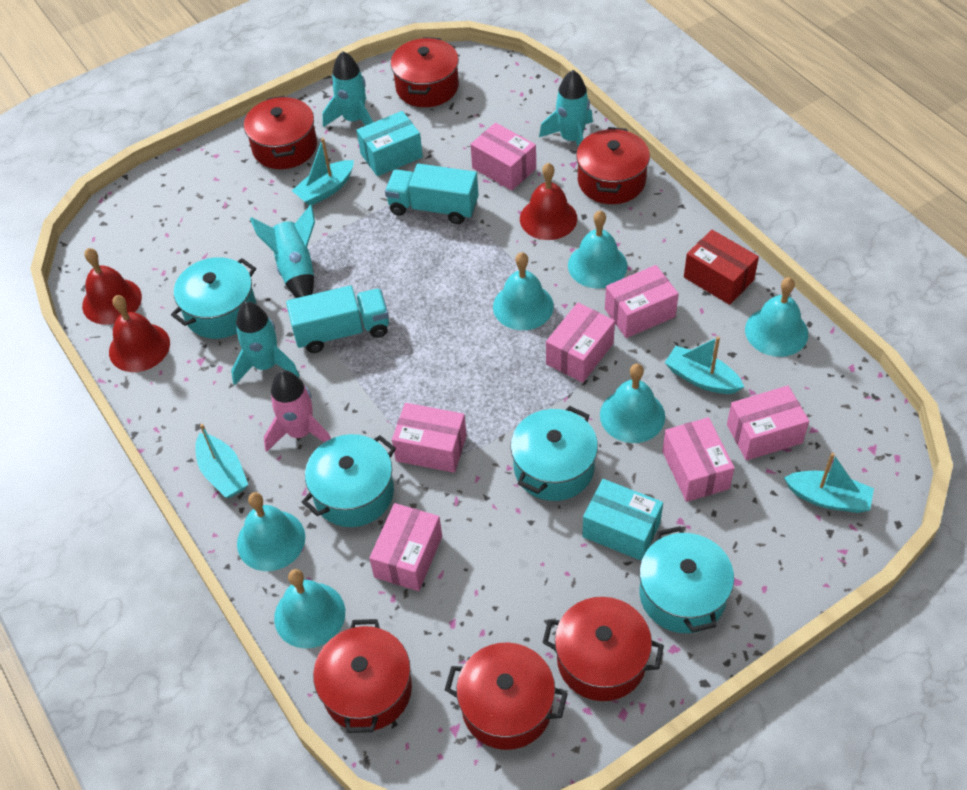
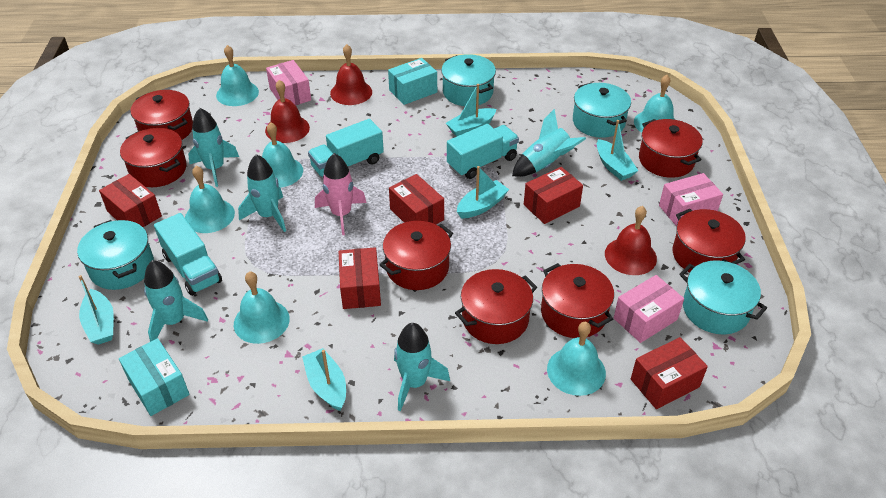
pink box: [369,503,442,591] [392,403,467,473] [471,123,536,191] [546,303,615,383] [605,265,679,338] [662,417,735,502] [727,386,809,460] = 7 -> [266,60,311,105] [614,275,684,343] [659,173,723,227] = 3
red box: [684,230,759,305] = 1 -> [99,174,162,227] [338,247,381,309] [389,174,444,224] [524,167,583,224] [631,337,708,409] = 5
red pot: [244,96,317,169] [313,619,412,733] [391,37,459,107] [445,642,568,750] [542,597,664,701] [576,127,650,204] = 6 -> [120,128,187,187] [131,90,193,140] [379,221,453,290] [455,269,537,344] [541,263,614,338] [639,119,703,178] [673,209,746,273] = 7
turquoise boat: [195,424,248,498] [292,138,354,206] [665,336,744,394] [784,453,874,513] = 4 -> [79,275,114,345] [302,348,346,411] [446,84,496,137] [457,166,509,218] [597,120,638,181] = 5
turquoise rocket: [231,302,300,385] [250,204,315,298] [322,51,373,127] [539,70,593,146] = 4 -> [144,260,208,342] [188,108,239,187] [238,154,286,232] [394,323,450,411] [512,109,586,177] = 5
turquoise truck: [286,285,389,353] [385,163,479,224] = 2 -> [154,213,222,296] [308,119,384,178] [447,124,519,179] = 3

